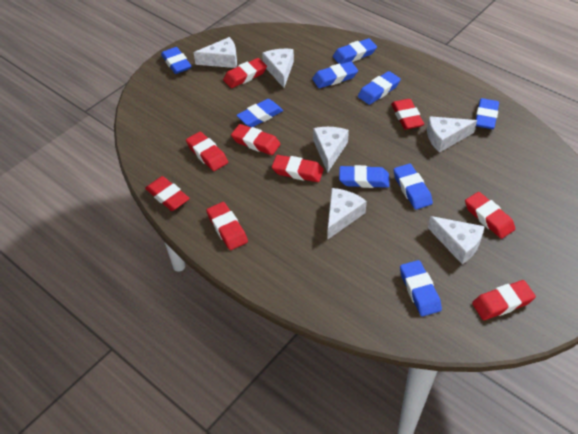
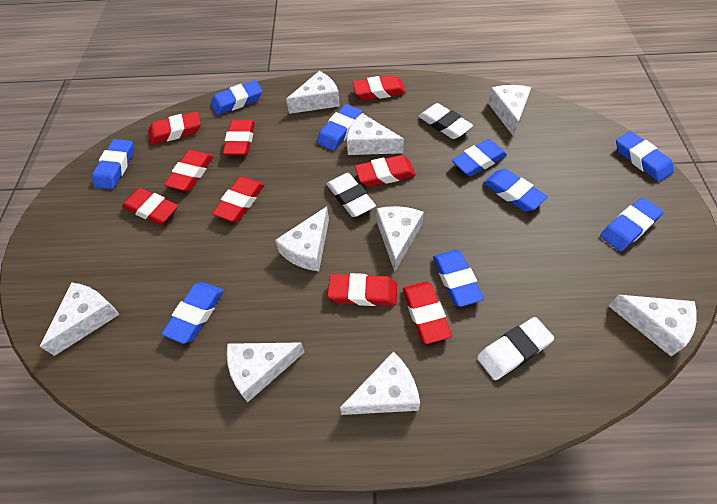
white cheese: [193,37,237,68] [262,49,294,88] [313,127,349,173] [327,188,367,240] [427,116,477,153] [428,216,485,264] = 6 -> [40,282,120,356] [227,342,305,402] [275,206,329,271] [286,71,340,114] [340,352,420,415] [347,113,404,155] [377,206,424,272] [488,85,531,137] [609,295,697,356] = 9
white eraser: none = 0 -> [326,173,376,217] [418,103,473,139] [477,317,554,380] = 3

